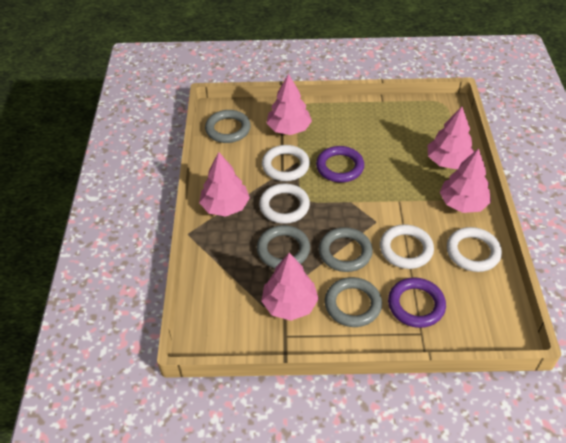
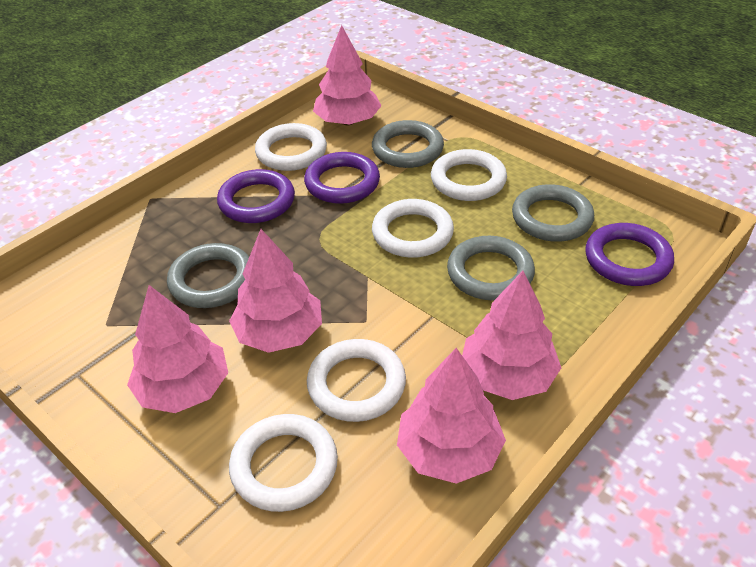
purple ring: [316,146,364,183] [388,277,446,328] = 2 -> [217,169,295,223] [304,152,380,204] [585,223,674,286] = 3
white ring: [259,184,310,224] [262,145,310,181] [380,224,434,269] [447,227,502,272] = 4 -> [229,414,338,512] [255,123,327,171] [307,339,406,422] [372,199,454,258] [431,149,507,201] = 5

